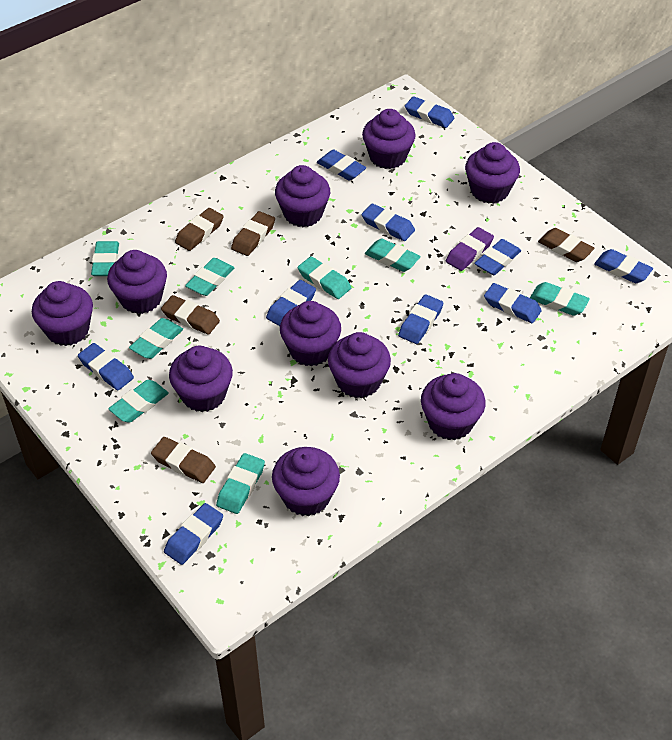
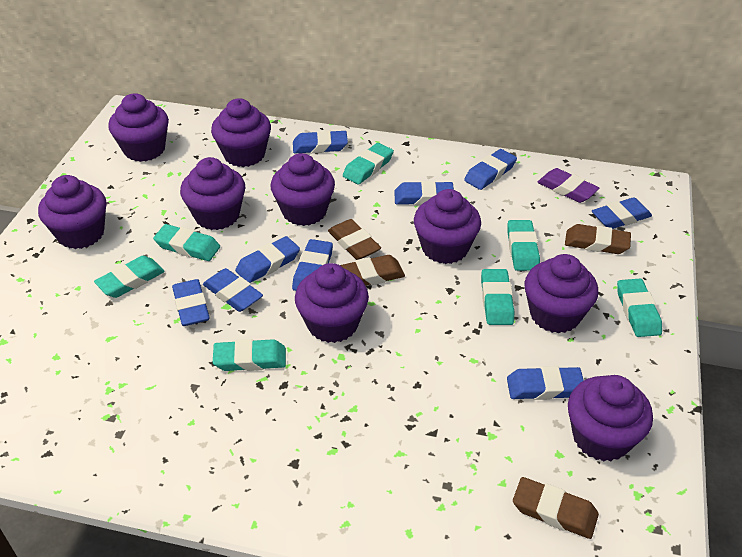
blue eraser: [78,343,134,390] [164,503,223,565] [266,280,316,326] [317,150,367,181] [361,204,415,241] [398,294,443,344] [405,96,454,128] [474,239,521,275] [484,283,542,323] [594,249,653,283] = 10 -> [172,279,210,326] [203,268,263,312] [235,236,300,283] [292,239,333,291] [293,130,348,153] [394,181,454,205] [464,149,517,190] [507,366,584,400] [592,197,652,229] = 9
brown eraser: [151,437,216,483] [161,295,220,335] [175,208,224,251] [231,211,275,256] [538,228,595,262] = 5 -> [328,219,381,260] [340,255,405,286] [513,477,599,539] [565,224,631,254] = 4
purple cupcake: [32,281,93,346] [107,250,167,314] [169,346,233,412] [272,447,340,516] [275,165,330,227] [280,301,341,366] [328,332,391,398] [362,109,416,169] [421,373,486,440] [465,142,520,204] = 10 -> [38,175,107,249] [108,93,169,162] [180,157,246,230] [211,98,271,167] [271,153,335,226] [295,263,369,343] [414,189,481,264] [524,254,599,333] [568,375,653,462] = 9
turquoise eraser: [91,241,119,276] [108,380,169,423] [129,318,183,359] [185,258,235,296] [216,453,265,514] [298,256,351,299] [365,239,421,272] [530,282,590,316] = 8 -> [94,256,165,298] [153,224,220,261] [213,339,286,371] [343,143,394,184] [481,269,514,325] [507,220,540,271] [617,279,662,337] = 7

